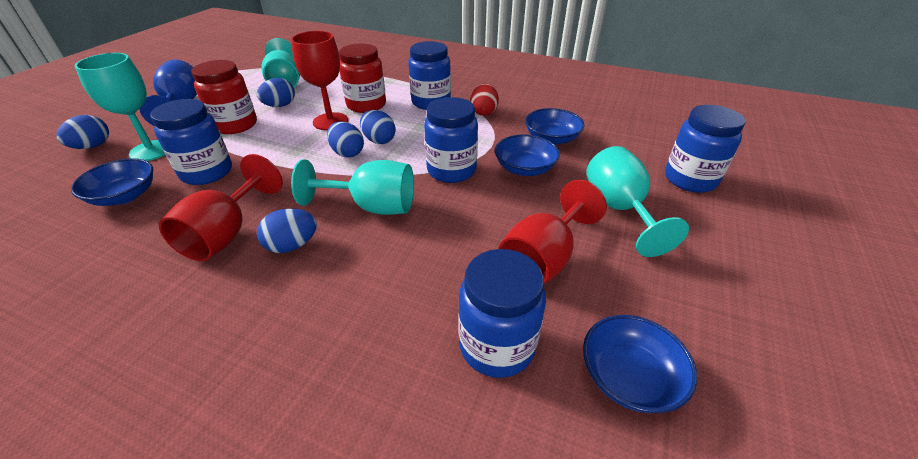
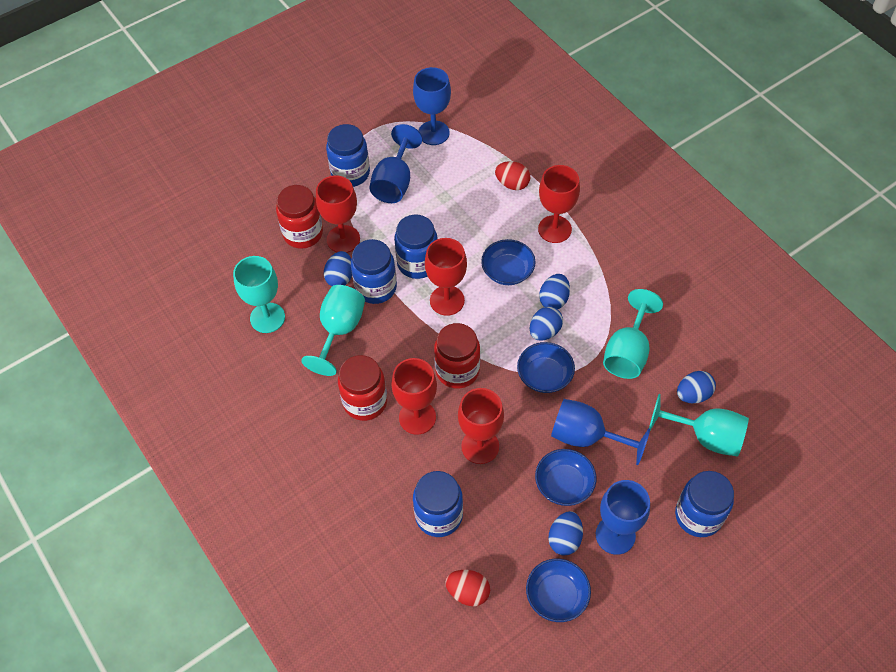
blue goblet: [139,59,197,126] = 1 -> [369,124,422,203] [413,67,451,145] [551,399,650,465] [596,480,650,555] = 4
red egg: [470,83,499,116] = 1 -> [445,570,490,606] [495,161,530,190] = 2
red goblet: [159,154,283,261] [291,31,348,130] [498,180,607,285] = 3 -> [316,175,360,253] [391,358,437,435] [425,238,467,316] [458,388,504,464] [538,165,580,243] = 5
red jar: [191,60,257,134] [339,43,386,113] = 2 -> [276,185,323,249] [338,355,387,421] [434,323,480,389] = 3

